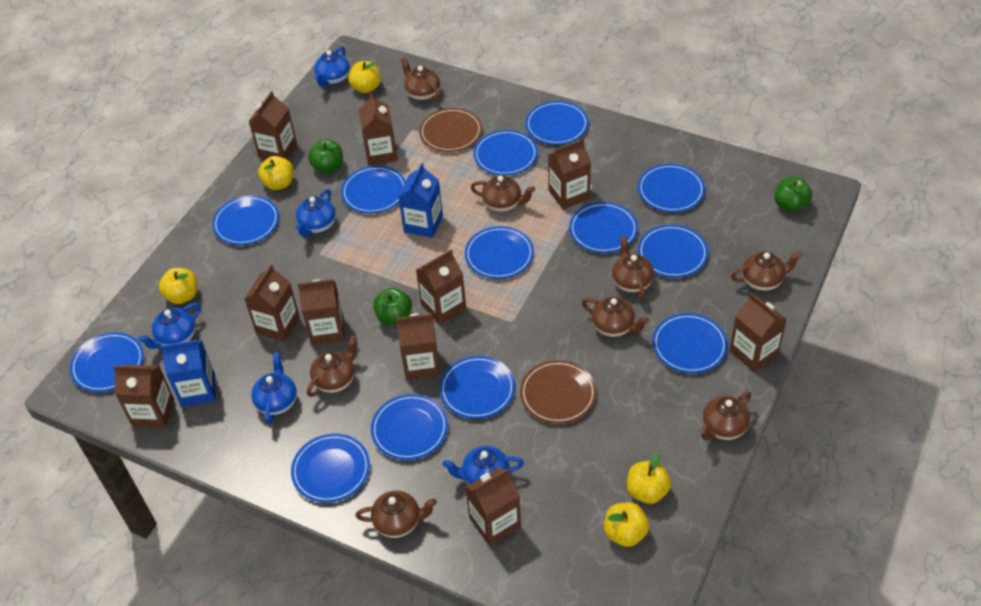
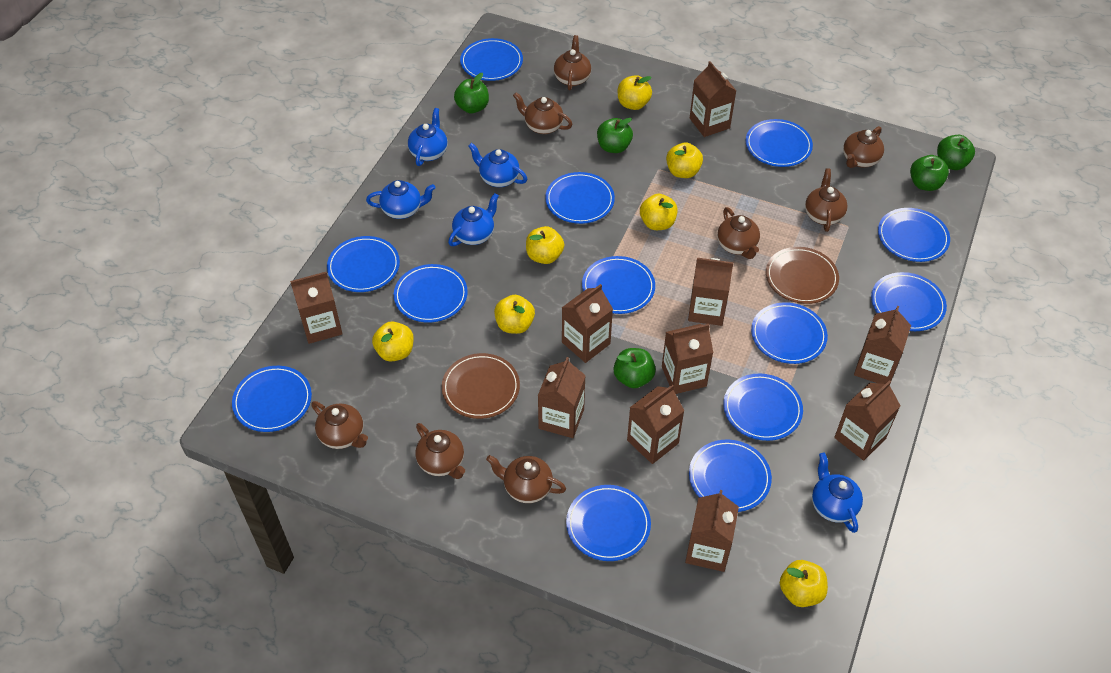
blue carton: [160,340,215,407] [398,163,443,238] = 2 -> none = 0
green apple: [308,140,343,173] [373,288,412,325] [775,177,812,212] = 3 -> [454,73,489,113] [597,118,633,153] [613,348,656,388] [910,155,949,191] [937,135,975,170] = 5
yellow apple: [159,268,197,304] [258,156,294,190] [348,61,381,93] [604,502,649,547] [627,453,671,504] = 5 -> [372,322,414,361] [494,295,535,334] [526,226,564,264] [618,75,652,110] [640,194,678,230] [666,142,703,178] [780,560,828,607] = 7

